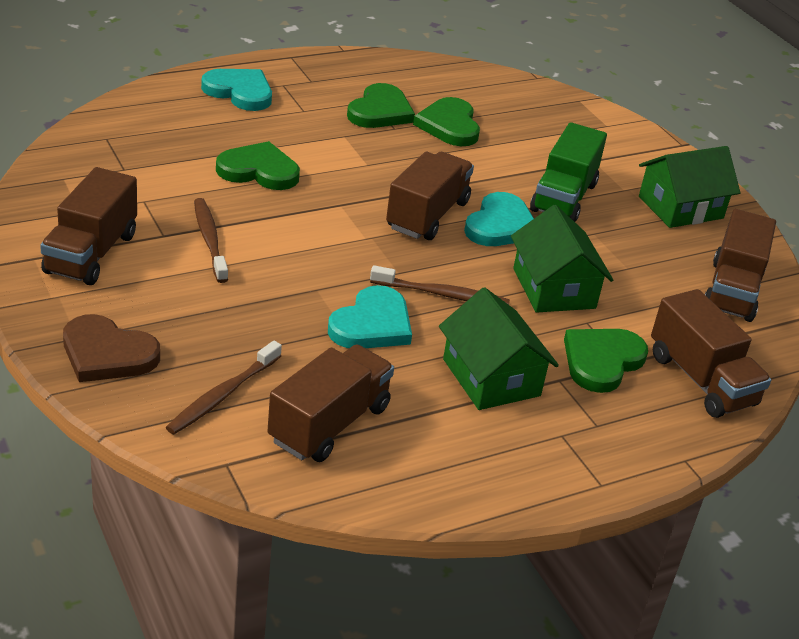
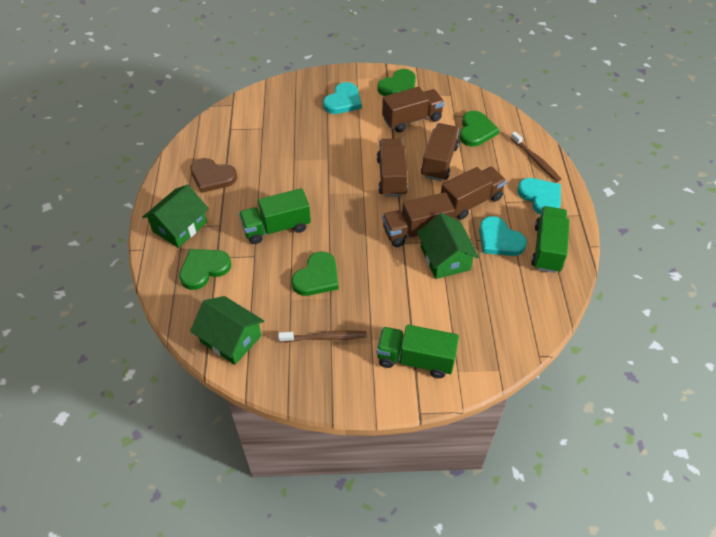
brown toothbrush: [166,341,282,434] [194,198,228,283] [370,265,510,305] = 3 -> [278,330,367,342] [511,132,561,182] = 2
green truck: [530,122,607,222] = 1 -> [239,188,311,244] [377,325,459,378] [531,206,569,273] = 3

